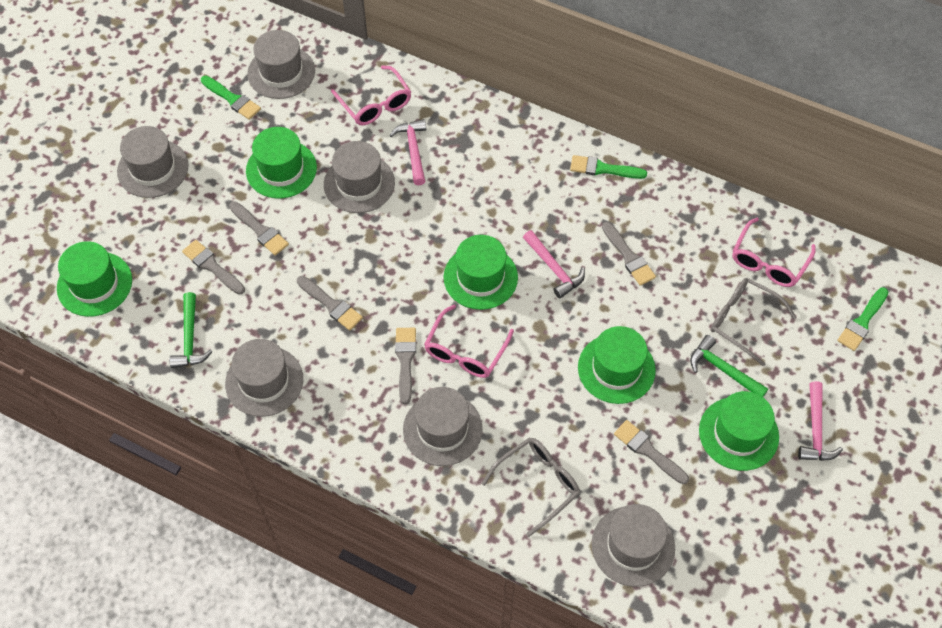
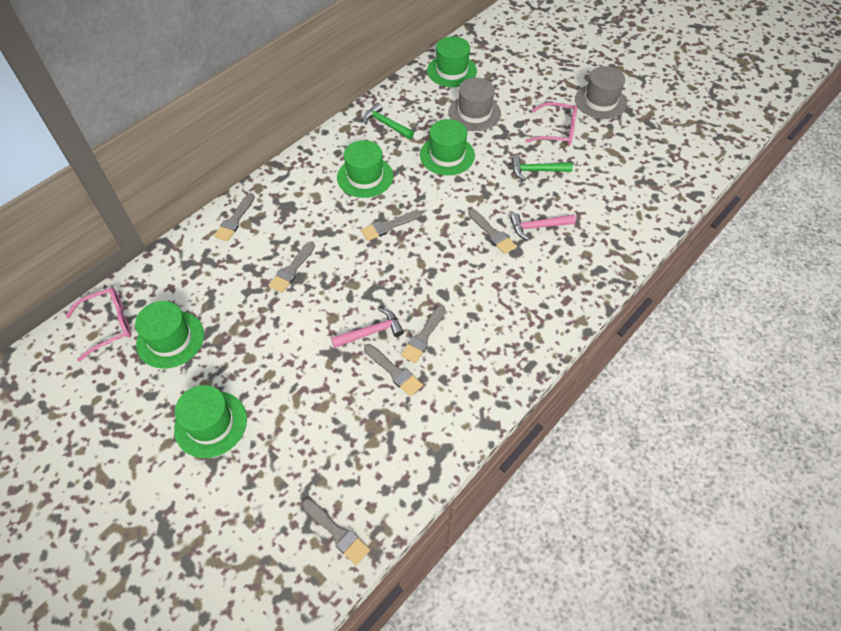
green brush: [201,76,261,120] [570,155,647,179] [837,288,888,351] = 3 -> none = 0
grey brush: [182,240,245,294] [229,201,289,255] [297,276,363,331] [395,328,416,404] [602,222,656,286] [614,420,689,484] = 6 -> [214,193,255,241] [269,241,315,293] [303,499,370,565] [361,210,422,241] [364,344,423,397] [401,306,446,363] [468,209,516,254] = 7
grey glasses: [481,438,580,537] [711,278,797,366] = 2 -> none = 0
grey hat: [117,126,189,198] [225,339,303,417] [248,30,315,99] [324,141,395,213] [403,387,483,466] [592,504,675,587] = 6 -> [449,78,501,131] [575,66,627,119] = 2
pink glasses: [331,65,411,126] [424,305,514,378] [732,218,816,287] = 3 -> [66,288,132,362] [525,102,577,146] = 2
pink hammer: [389,119,426,185] [523,230,585,299] [798,381,843,461] = 3 -> [331,308,404,348] [510,213,576,240] = 2

